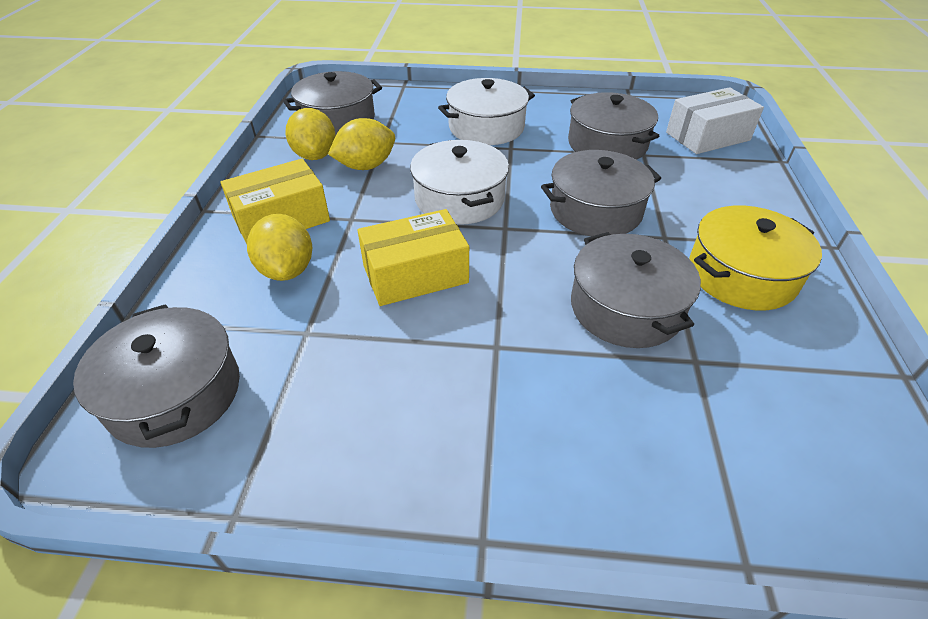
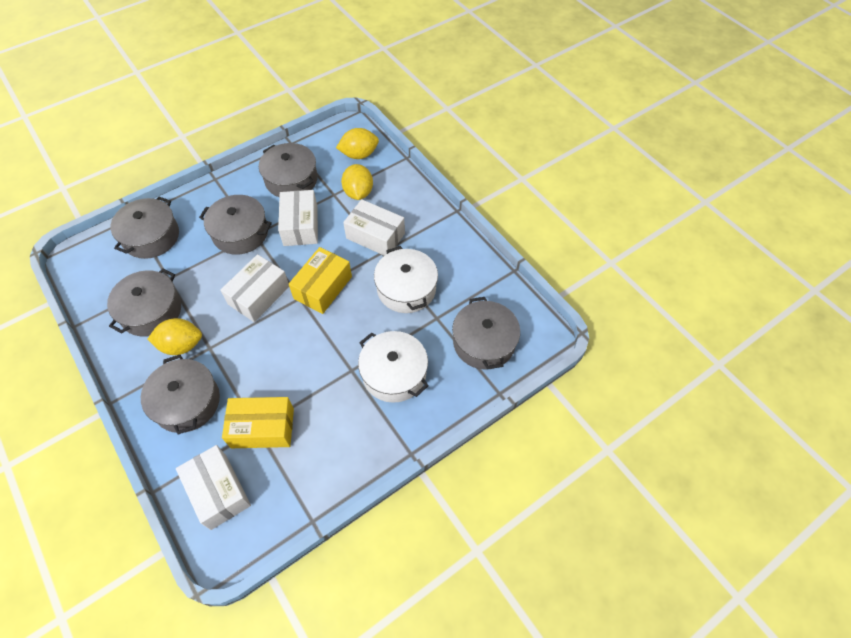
grey pot: [73,304,240,448] [283,71,382,134] [541,150,661,236] [568,92,659,160] [571,232,701,348] = 5 -> [107,269,181,337] [111,197,179,259] [141,355,220,435] [199,195,272,255] [259,143,318,197] [452,297,520,370] = 6
white box: [666,87,764,154] = 1 -> [176,445,251,530] [220,254,289,322] [278,190,318,246] [343,199,405,256] = 4
yellow pot: [689,206,822,310] = 1 -> none = 0

